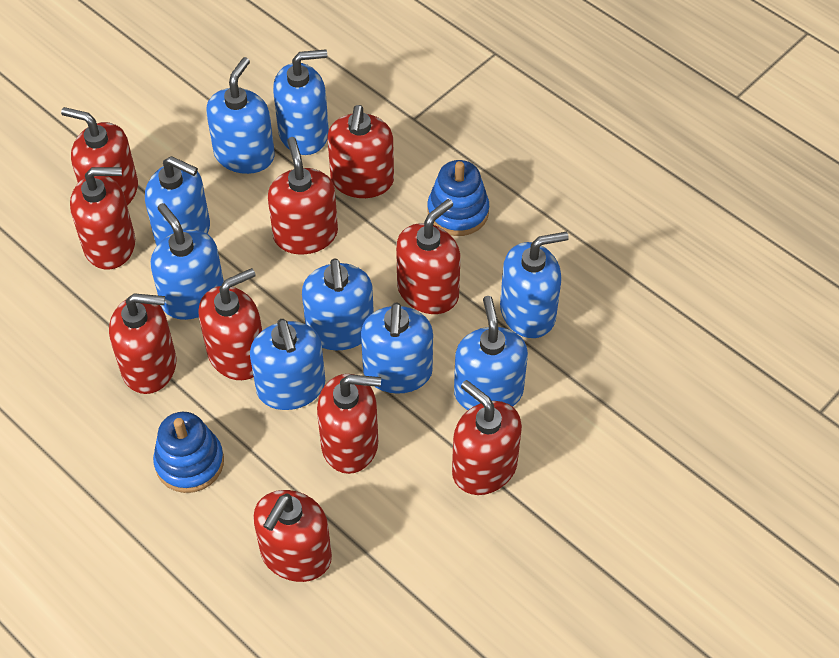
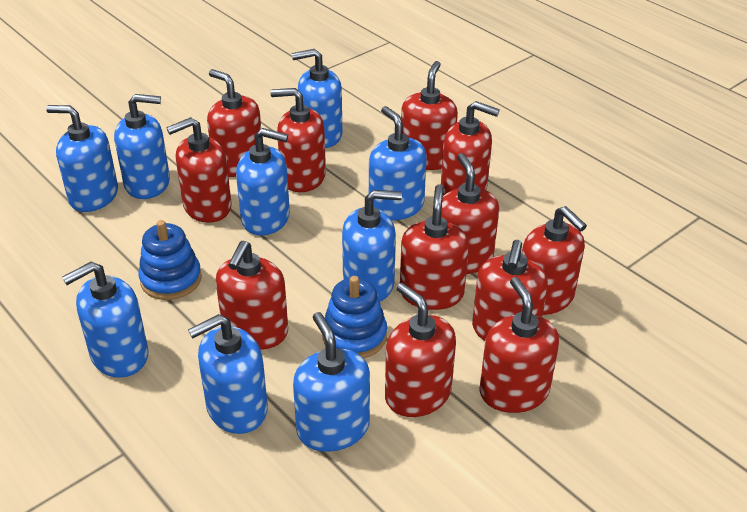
red soap dispenser: [61,107,138,205] [70,167,135,270] [109,293,176,394] [198,268,262,380] [253,490,332,582] [268,137,338,254] [317,374,381,474] [328,105,394,198] [396,199,461,314] [452,380,522,495] = 10 -> [166,117,232,223] [207,69,261,177] [216,241,288,350] [270,88,326,192] [385,283,456,417] [400,184,469,310] [401,61,458,170] [441,101,500,196] [441,153,499,274] [472,240,548,341] [479,277,559,413] [522,206,587,315] = 12

